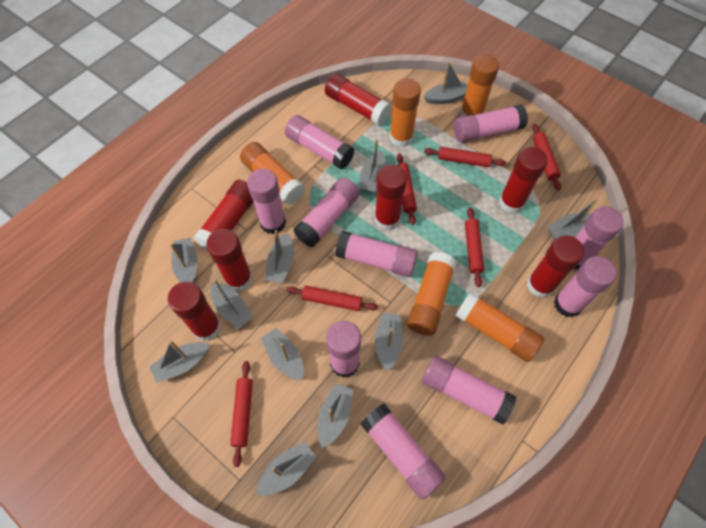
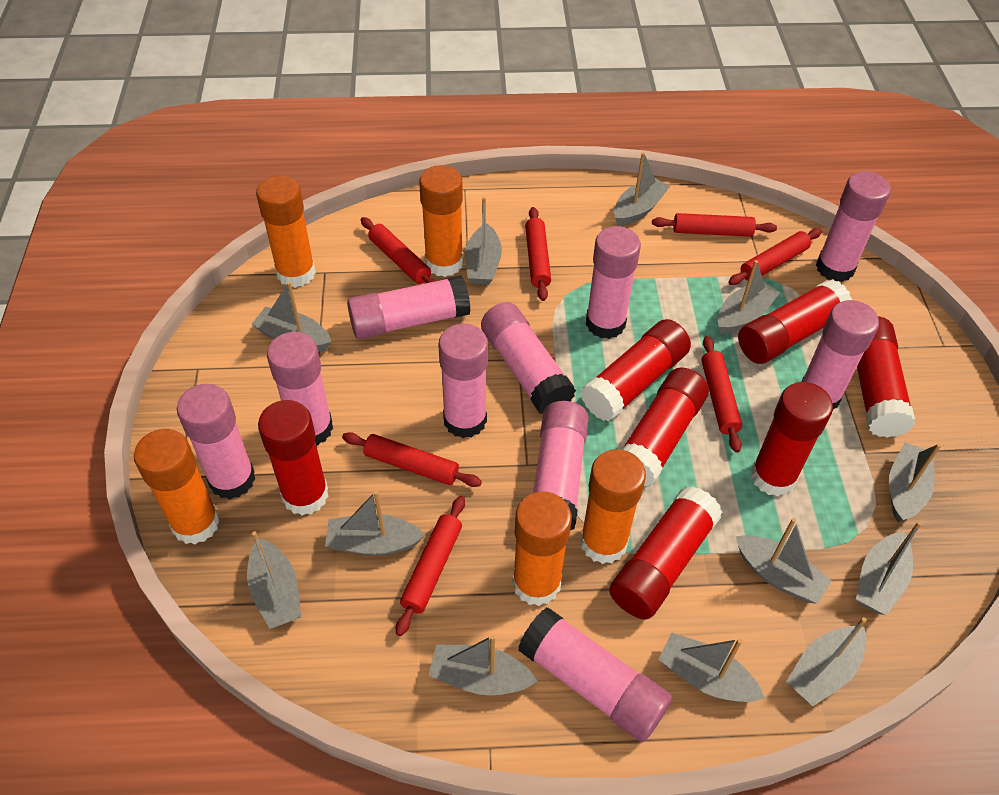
grey boat: [150,340,209,383] [170,238,198,283] [211,279,252,329] [256,441,317,495] [261,328,304,380] [265,230,294,283] [317,383,353,448] [359,139,386,193] [375,313,403,371] [424,62,467,104] [547,198,597,240] = 11 -> [247,531,301,629] [252,282,331,352] [325,491,425,556] [428,635,537,695] [465,197,502,285] [614,152,670,226] [658,633,765,702] [718,260,780,334] [736,518,831,604] [786,617,867,706] [856,521,922,615] [889,443,941,522] = 12
red rolling pin: [230,361,253,467] [286,286,378,311] [397,153,417,225] [424,147,506,167] [465,207,484,287] [532,124,561,191] = 6 -> [342,432,482,487] [361,217,435,284] [396,496,465,636] [525,207,551,301] [652,213,777,237] [701,336,742,453] [728,228,822,285] = 7

